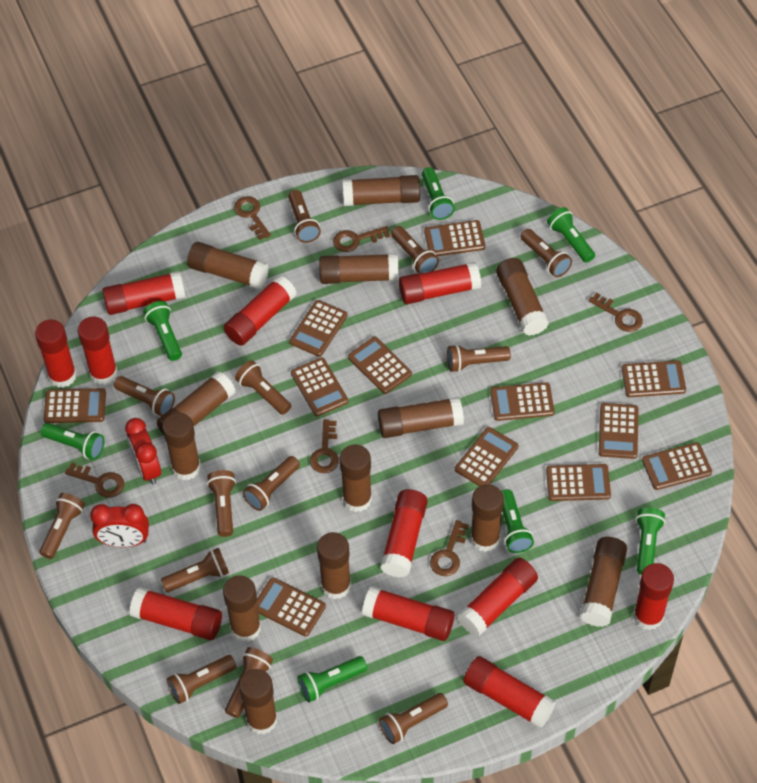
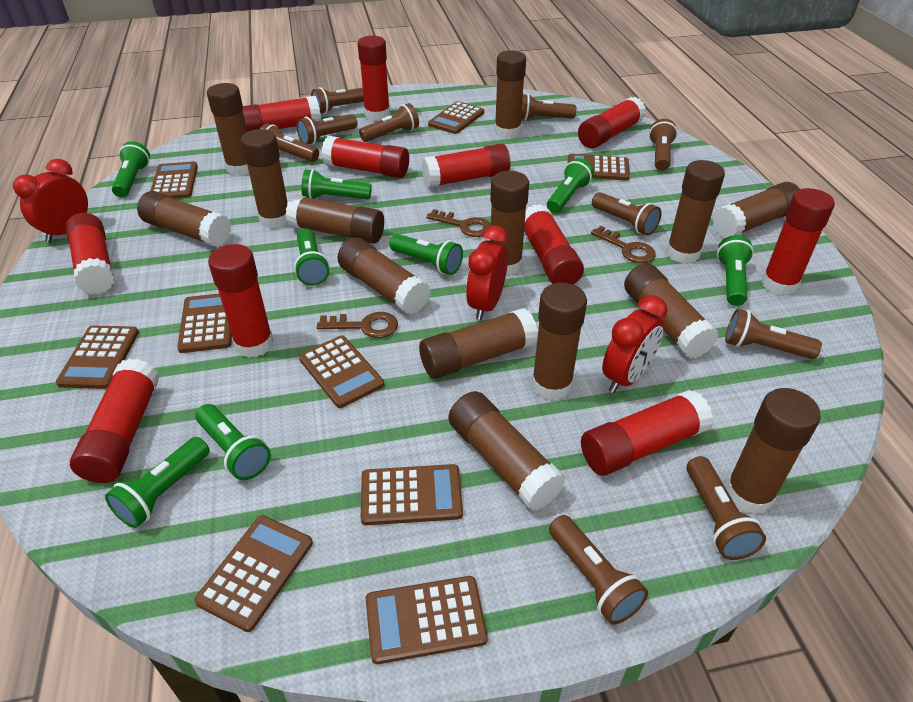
brown calculator: [44,388,106,423] [256,577,326,636] [289,300,348,357] [291,357,348,416] [348,337,412,394] [424,220,485,256] [455,427,518,486] [490,382,555,421] [546,464,611,501] [599,403,639,459] [622,360,686,397] [642,442,712,490] = 12 -> [56,325,139,389] [151,162,198,199] [177,294,232,353] [194,515,313,632] [299,335,384,408] [361,464,463,525] [366,576,488,664] [428,101,484,134] [568,154,630,181] = 9
brown flashlight: [40,493,85,559] [114,376,175,416] [161,548,229,592] [167,655,236,704] [207,470,236,537] [225,647,273,718] [235,360,291,415] [243,456,300,511] [288,190,321,243] [379,693,448,744] [391,226,439,274] [447,344,511,372] [521,229,572,277] = 13 -> [260,123,319,162] [297,114,358,145] [311,87,364,114] [359,103,419,142] [521,93,577,121] [549,515,648,625] [592,192,662,236] [649,119,678,171] [686,456,766,560] [725,309,822,359] = 10
brown glue stick: [157,371,236,435] [162,413,201,480] [187,242,269,289] [223,575,261,642] [239,669,277,735] [317,532,351,599] [319,253,399,284] [340,444,372,512] [342,175,420,206] [378,397,464,438] [470,484,504,552] [496,258,549,336] [580,537,627,627] = 13 -> [137,191,231,247] [207,83,249,176] [241,129,288,228] [285,195,384,244] [338,237,430,315] [419,308,538,379] [449,391,565,510] [490,171,529,275] [495,50,526,138] [532,283,587,400] [624,263,719,358] [666,160,725,264] [712,182,800,238] [725,388,821,515] = 14
brown key: [65,463,124,498] [234,196,271,240] [310,419,339,473] [333,226,390,252] [430,520,469,576] [589,292,643,332] = 6 -> [317,312,398,338] [426,209,491,237] [591,226,656,263] = 3
green flashlight: [41,423,105,460] [143,301,182,361] [297,656,367,702] [422,167,455,220] [501,489,534,553] [547,207,595,263] [636,508,665,575] = 7 -> [105,437,210,528] [112,141,150,197] [196,404,271,480] [294,228,330,286] [301,169,372,200] [389,234,463,275] [547,158,594,213] [717,235,754,306] = 8
red clock: [90,504,149,547] [125,418,161,485] = 2 -> [13,159,88,243] [466,225,508,320] [602,295,667,393] = 3

